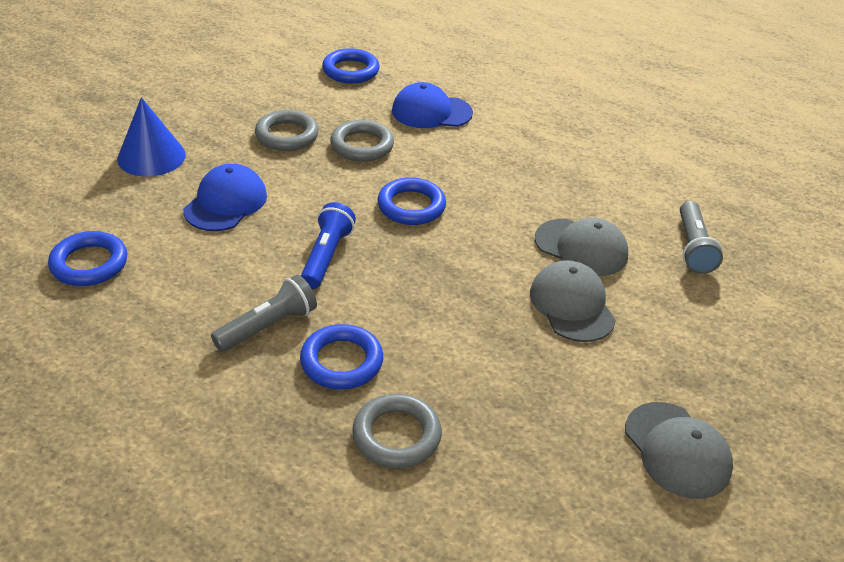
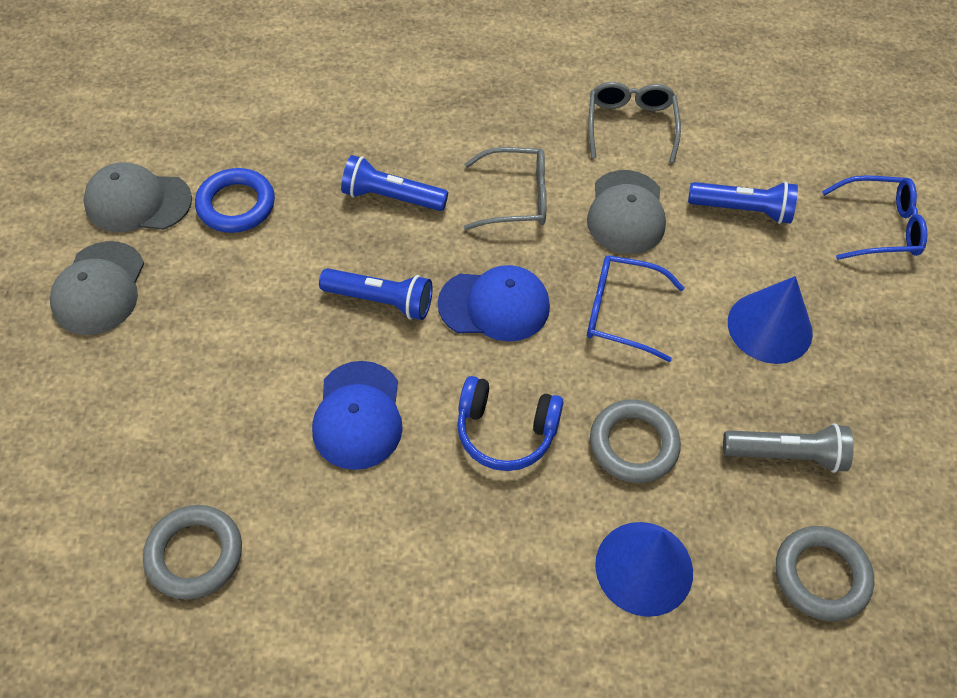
blue cone: [117,97,186,177] = 1 -> [595,522,693,617] [728,276,813,364] = 2
blue flashlight: [301,202,356,289] = 1 -> [319,268,432,320] [341,155,448,211] [688,182,798,224] = 3
blue glasses: none = 0 -> [587,255,685,362] [822,175,927,260] = 2
blue headphones: none = 0 -> [457,376,564,471] = 1
blue ring: [48,231,127,286] [300,324,383,390] [322,48,379,84] [378,177,446,225] = 4 -> [195,168,275,233] = 1
grey flashlight: [211,275,317,352] [680,201,723,274] = 2 -> [723,423,854,473] = 1
grey glasses: none = 0 -> [464,147,547,230] [588,82,681,163] = 2

